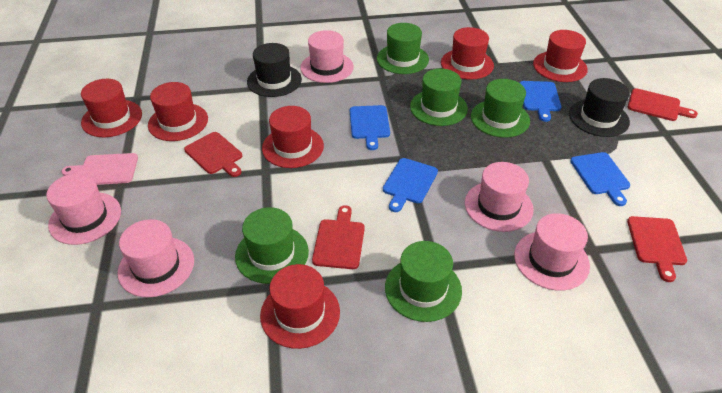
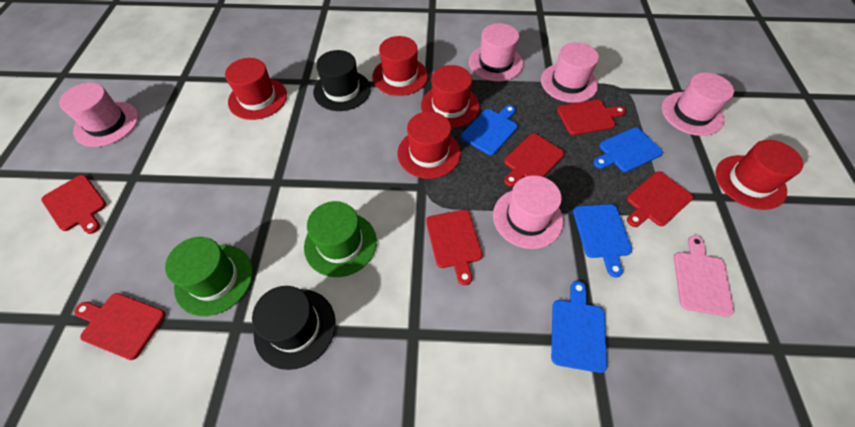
green hat: [235,207,309,284] [377,23,429,74] [385,241,462,322] [410,68,468,126] [471,79,530,138] = 5 -> [165,237,253,316] [304,201,377,277] = 2
red cutting board: [184,132,242,177] [312,205,365,269] [627,216,687,282] [628,88,698,121] = 4 -> [41,175,106,234] [74,293,165,360] [426,210,483,285] [504,133,564,187] [557,100,626,135] [627,171,693,227] = 6
red hat: [81,79,142,137] [148,82,208,141] [260,264,340,349] [262,106,324,168] [441,27,494,80] [533,30,588,82] = 6 -> [225,58,287,120] [372,36,428,96] [397,111,461,179] [421,65,479,128] [716,140,803,210] = 5

